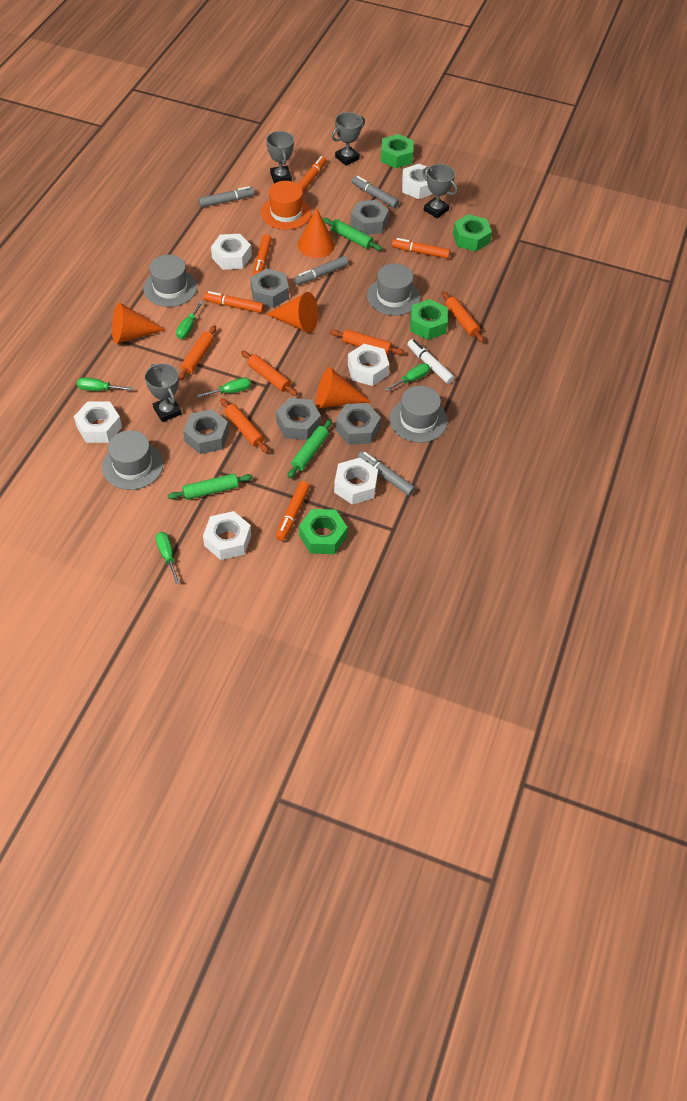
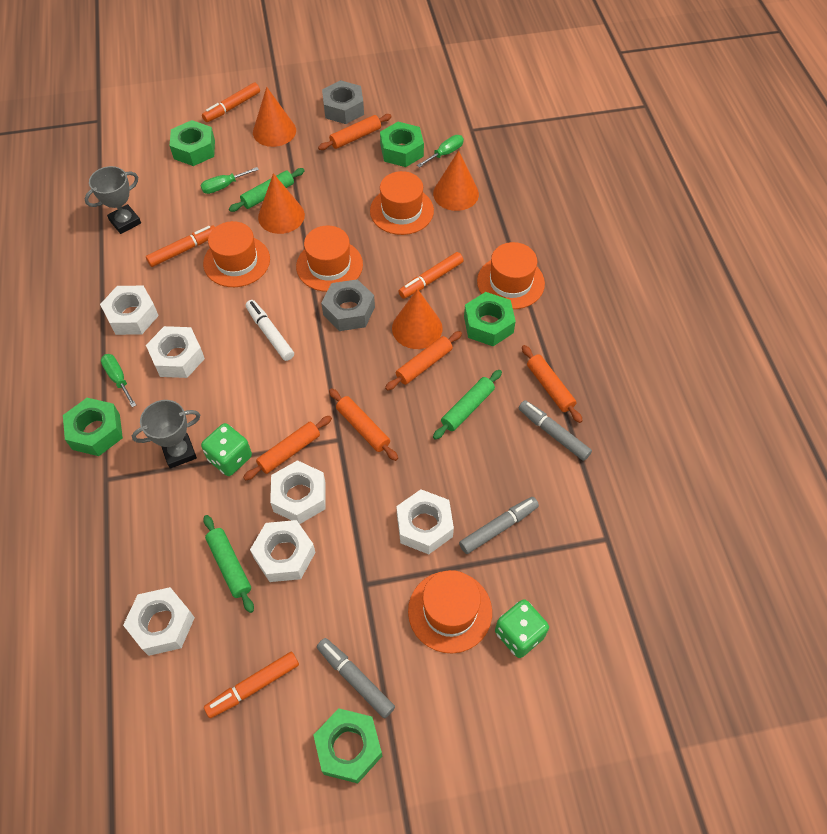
green dice: none = 0 -> [201,423,252,476] [495,599,549,658] = 2
green nut: [299,509,348,554] [381,134,414,168] [410,299,448,340] [453,214,492,251] = 4 -> [63,398,123,456] [170,120,215,166] [313,708,382,783] [380,122,424,167] [464,292,516,346] = 5
green screwdriver: [77,377,133,391] [156,532,180,584] [176,301,203,339] [197,378,251,398] [385,363,430,391] = 5 -> [101,354,136,407] [200,167,259,194] [417,135,464,168] = 3
grey hat: [102,430,163,490] [143,255,197,307] [367,263,420,316] [389,386,448,443] = 4 -> none = 0
grey marker: [198,186,255,207] [294,256,348,285] [352,176,399,208] [358,451,415,496] = 4 -> [317,638,395,718] [459,497,539,554] [519,400,592,461] = 3
grey nut: [183,409,229,454] [250,268,289,308] [276,398,321,440] [335,403,381,445] [351,200,389,235] = 5 -> [321,279,375,331] [322,80,364,124] = 2
grey trophy: [145,363,182,422] [266,131,294,183] [332,112,365,166] [422,164,458,219] = 4 -> [85,166,141,234] [132,400,200,469] = 2
orange hat: [261,181,311,230] = 1 -> [203,221,270,287] [296,225,363,292] [370,171,434,235] [408,570,492,654] [477,242,545,309] = 5
orange marker: [204,291,264,313] [253,234,272,276] [276,481,310,541] [298,156,326,192] [392,238,450,259] = 5 -> [146,225,215,267] [202,83,260,122] [204,652,299,718] [398,252,464,299] = 4

